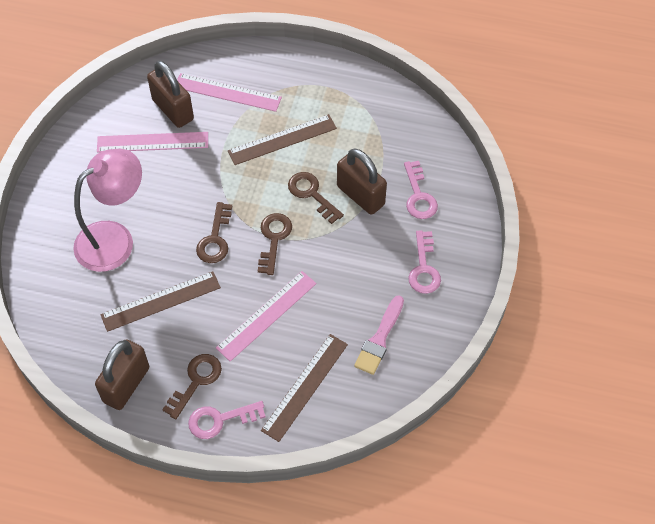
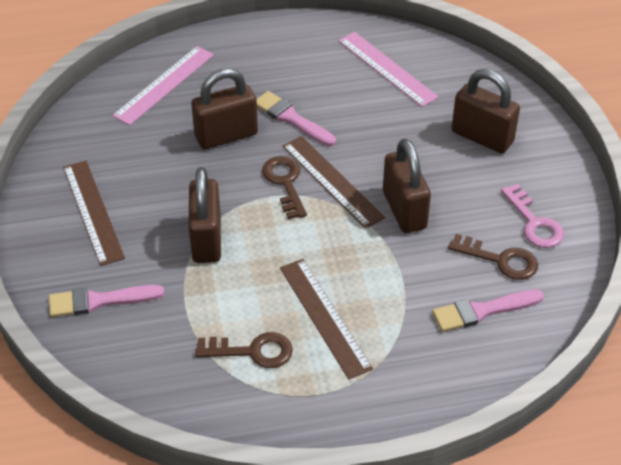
brown key: [162,354,222,420] [196,202,232,263] [258,213,292,275] [288,172,344,224] = 4 -> [195,332,293,368] [262,156,307,219] [448,234,538,280] = 3
brown padlock: [95,339,149,410] [147,61,194,128] [337,149,387,215] = 3 -> [188,167,221,263] [191,68,258,149] [383,139,431,233] [452,69,520,153] = 4
pink brush: [354,295,404,375] = 1 -> [49,285,164,317] [256,91,336,146] [432,289,544,332] = 3
pink key: [188,401,266,439] [404,161,438,219] [408,230,441,294] = 3 -> [501,184,564,248] = 1
pink lamp: [73,149,142,272] = 1 -> none = 0
pink ruler: [97,132,208,153] [177,73,282,112] [216,271,317,362] = 3 -> [112,46,214,126] [338,32,439,107] = 2

